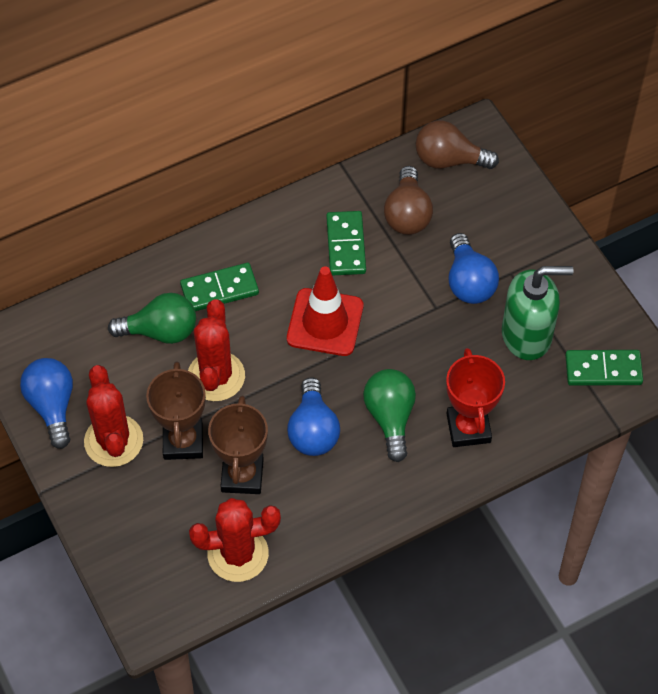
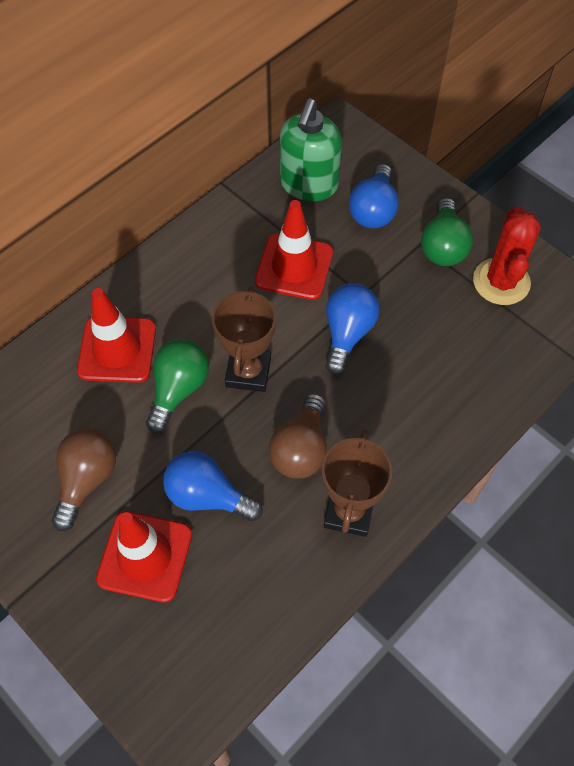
green domino: [180,263,259,311] [326,211,366,275] [565,350,643,386] = 3 -> none = 0
red cactus: [84,365,143,467] [188,299,245,401] [189,498,281,582] = 3 -> [473,206,541,305] = 1
red traffic cone: [287,266,363,356] = 1 -> [77,288,156,383] [96,511,192,603] [255,200,333,300] = 3
red trophy: [446,348,505,447] = 1 -> none = 0

